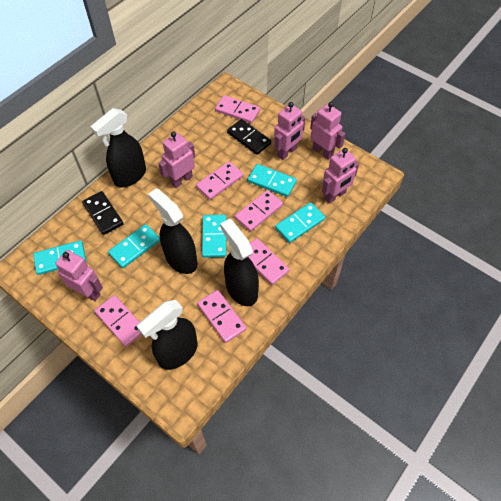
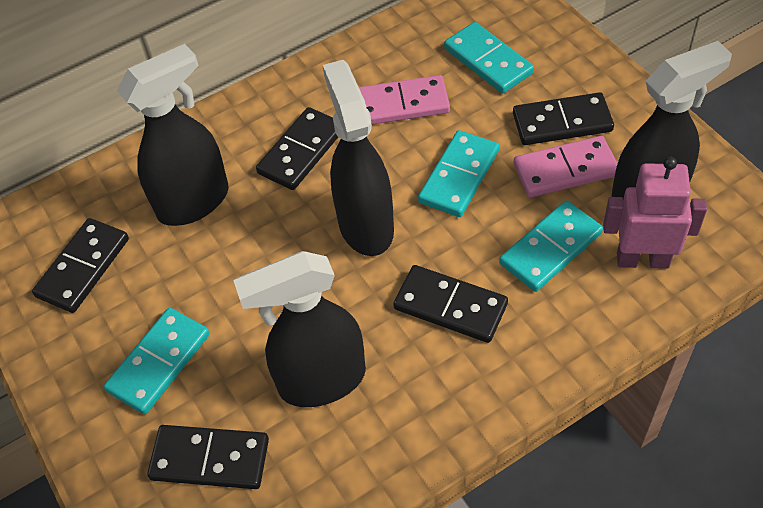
black domino: [82,191,124,235] [227,119,271,155] = 2 -> [32,218,129,313] [147,425,269,489] [256,107,338,190] [393,265,508,343] [513,92,614,145] = 5
pink domino: [95,295,142,347] [196,161,243,200] [197,290,246,343] [215,95,260,123] [235,190,283,231] [249,238,290,285] = 6 -> [359,75,450,125] [514,136,618,197] = 2
pink robot: [55,250,103,301] [158,131,195,188] [274,102,306,160] [310,102,345,160] [322,148,359,204] = 5 -> [603,157,707,269] = 1
turquoise domino: [33,240,86,275] [108,224,160,268] [202,215,226,258] [248,164,297,197] [275,202,325,243] = 5 -> [104,308,210,414] [418,130,499,217] [444,22,534,93] [499,201,603,292] = 4

